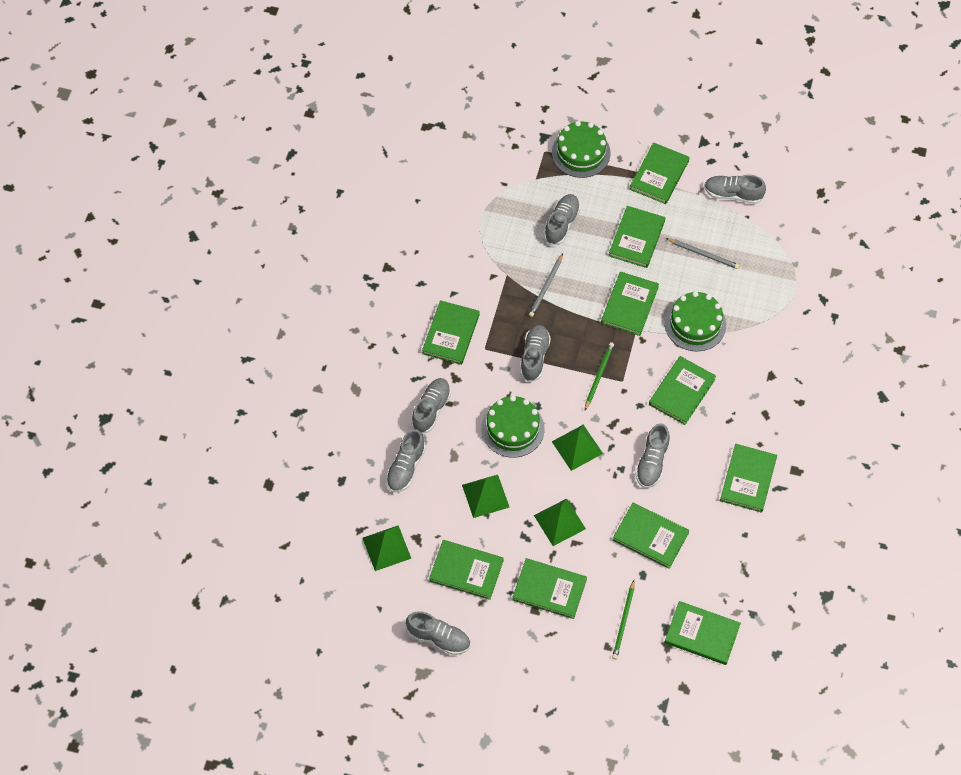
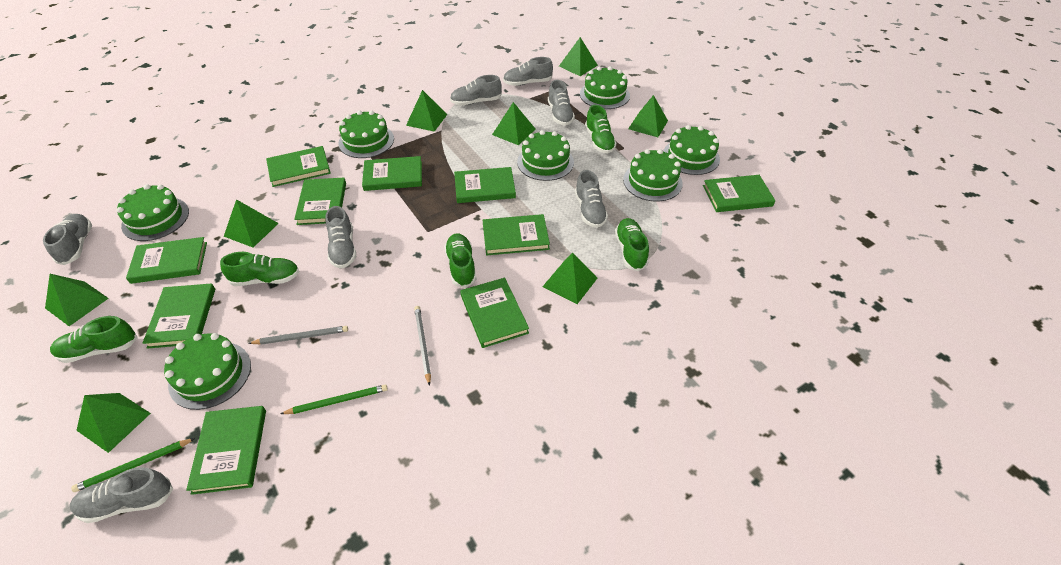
green cake: [481,395,545,458] [552,121,611,178] [665,291,726,351] = 3 -> [117,184,189,241] [164,333,251,410] [339,110,394,158] [517,130,574,181] [580,66,630,109] [623,149,683,201] [663,125,720,175] = 7
green pyramid: [363,525,412,571] [462,475,510,518] [534,498,586,546] [552,425,603,471] = 4 -> [45,274,109,326] [76,393,151,453] [224,199,279,248] [406,90,448,132] [492,102,536,145] [543,252,597,304] [559,37,598,76] [628,95,668,137] = 8
green shoe: none = 0 -> [50,316,138,363] [220,252,299,286] [444,233,476,288] [585,105,616,154] [615,218,649,271] = 5

